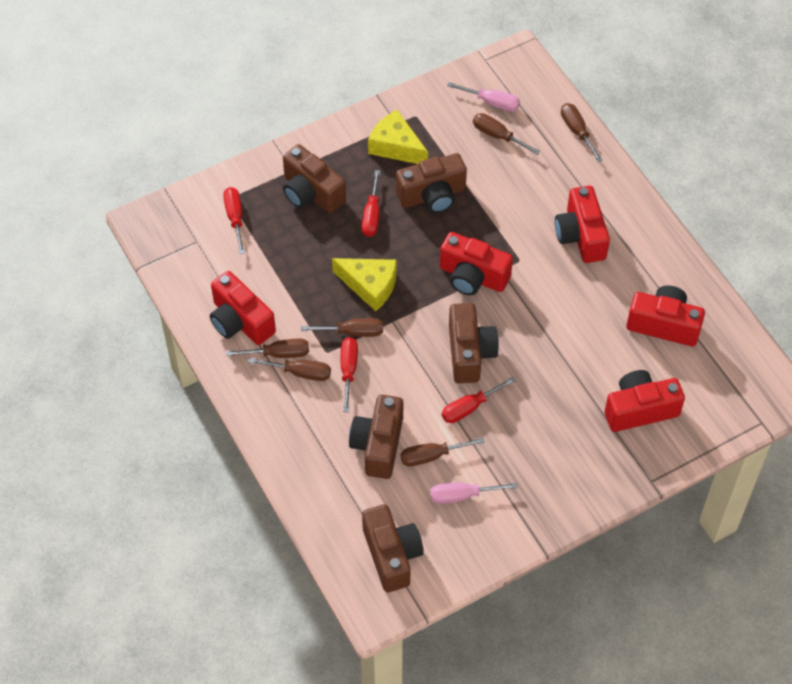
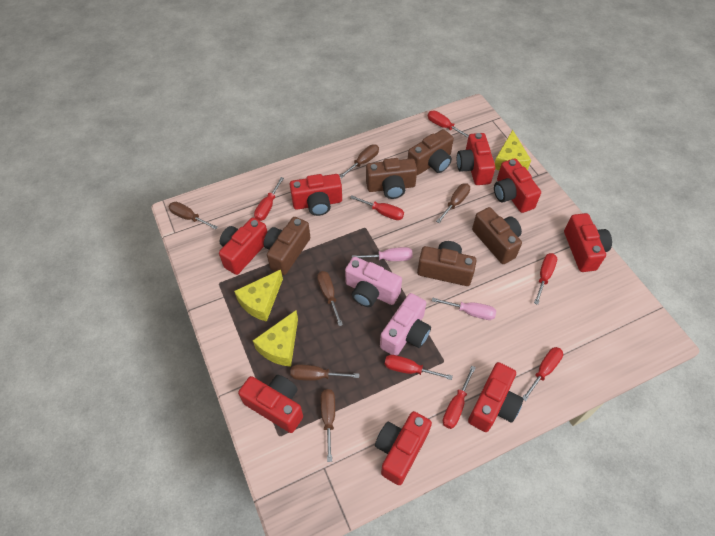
pink camera: none = 0 -> [345,257,402,307] [380,293,431,355] = 2
red camera: [210,271,276,345] [440,232,513,295] [555,186,610,263] [605,370,685,432] [627,285,705,346] = 5 -> [219,218,267,275] [238,375,303,433] [290,174,342,216] [375,411,432,485] [457,133,495,185] [468,362,523,432] [494,158,541,213] [564,213,612,272] = 8
red screwdriver: [223,187,245,254] [341,337,358,412] [362,170,380,237] [442,377,516,423] = 4 -> [254,177,284,221] [350,195,404,220] [385,355,453,380] [428,111,469,138] [443,366,476,429] [522,347,563,401] [534,253,557,305] = 7
yellow cheese: [332,258,397,311] [368,110,428,164] = 2 -> [234,270,283,322] [253,310,298,367] [495,130,531,170] = 3

